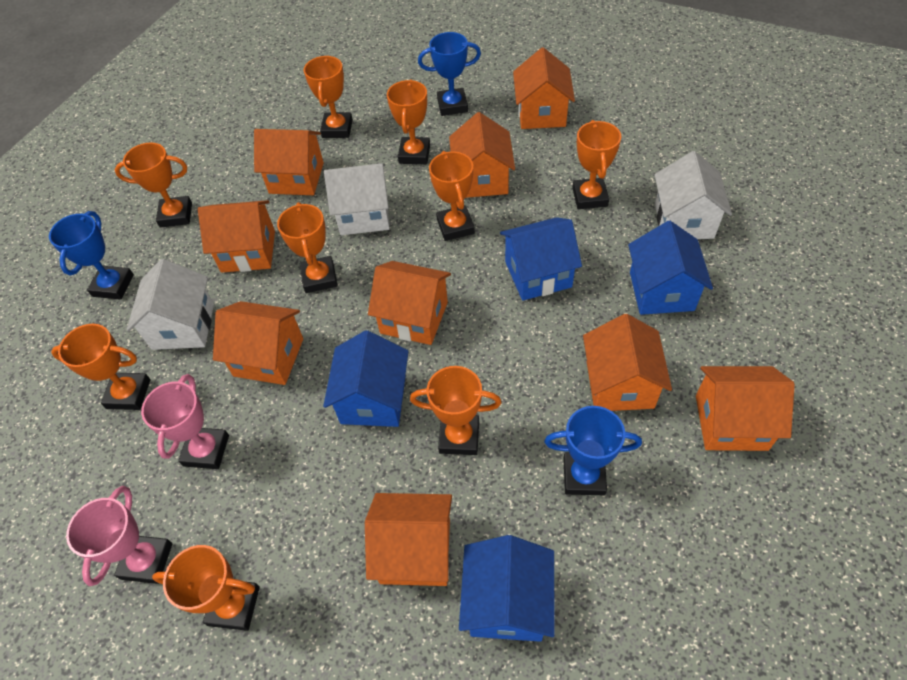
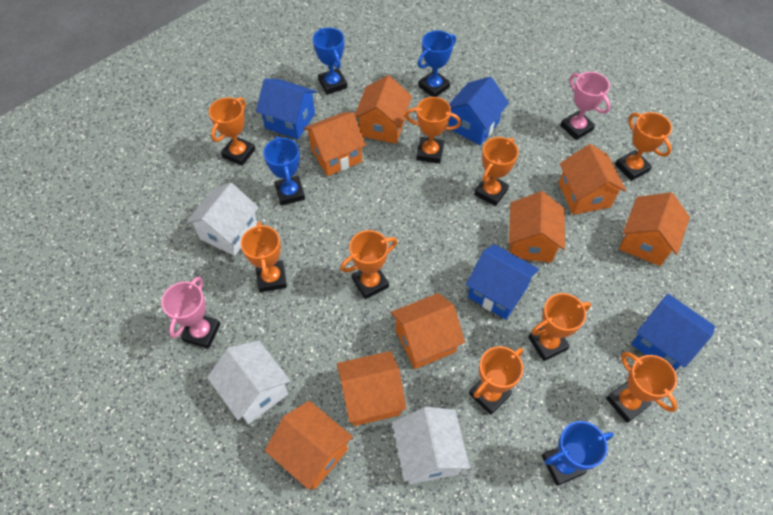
blue trophy: [49,211,134,300] [418,32,481,116] [544,406,642,495] = 3 -> [263,136,305,206] [313,28,347,95] [418,30,456,97] [542,421,614,486] = 4
orange house: [198,200,275,273] [213,301,303,385] [254,129,324,195] [365,493,452,586] [368,261,451,345] [449,112,515,198] [513,47,575,129] [583,314,672,411] [696,366,795,451] = 9 -> [265,401,353,490] [304,112,366,176] [337,351,406,426] [355,75,412,144] [391,293,465,369] [509,191,565,263] [559,144,626,215] [619,192,690,266] = 8

